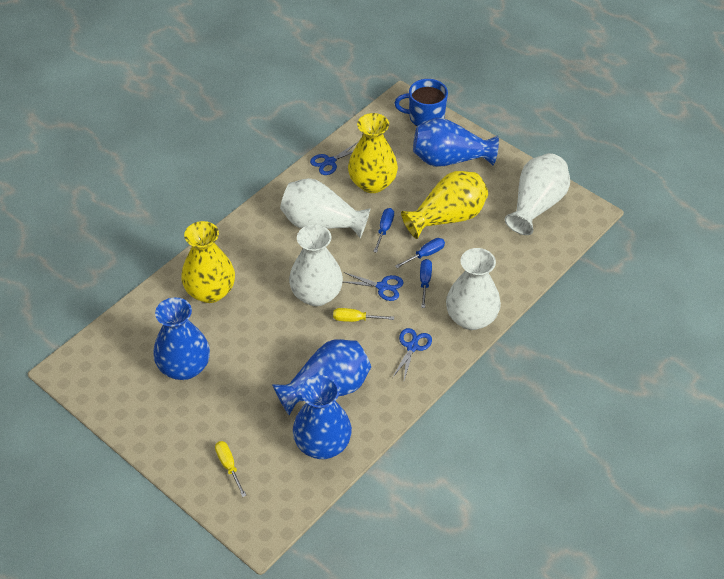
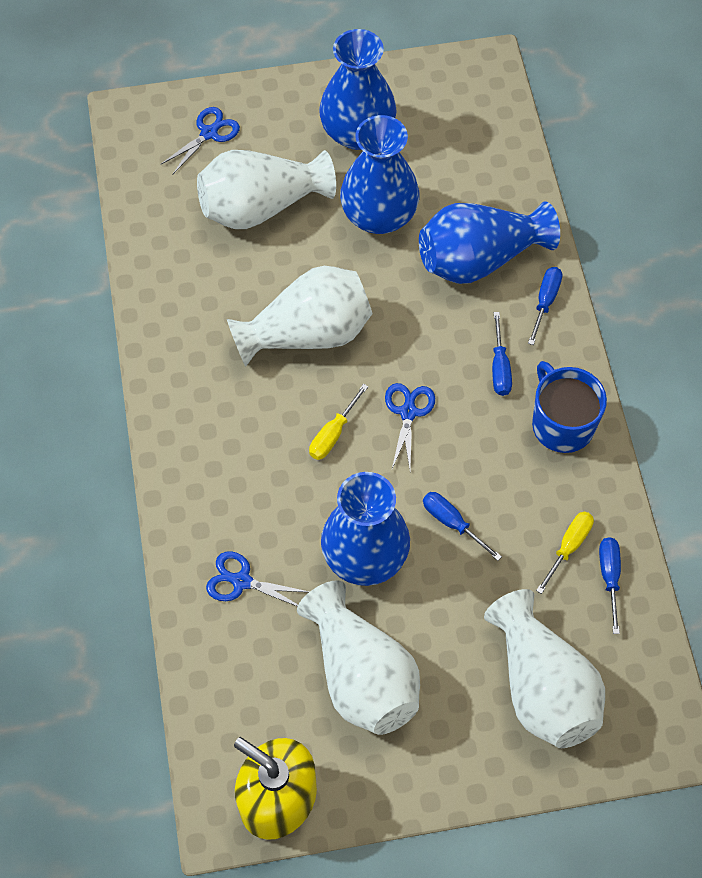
blue screwdriver: [373,208,394,253] [395,238,445,268] [420,259,432,308] = 3 -> [423,492,502,561] [492,312,512,396] [528,267,562,345] [599,537,621,634] = 4
yellow soap dispenser: none = 0 -> [234,737,317,840] = 1
yellow vase: [181,221,235,303] [348,113,398,193] [401,171,488,239] = 3 -> none = 0

